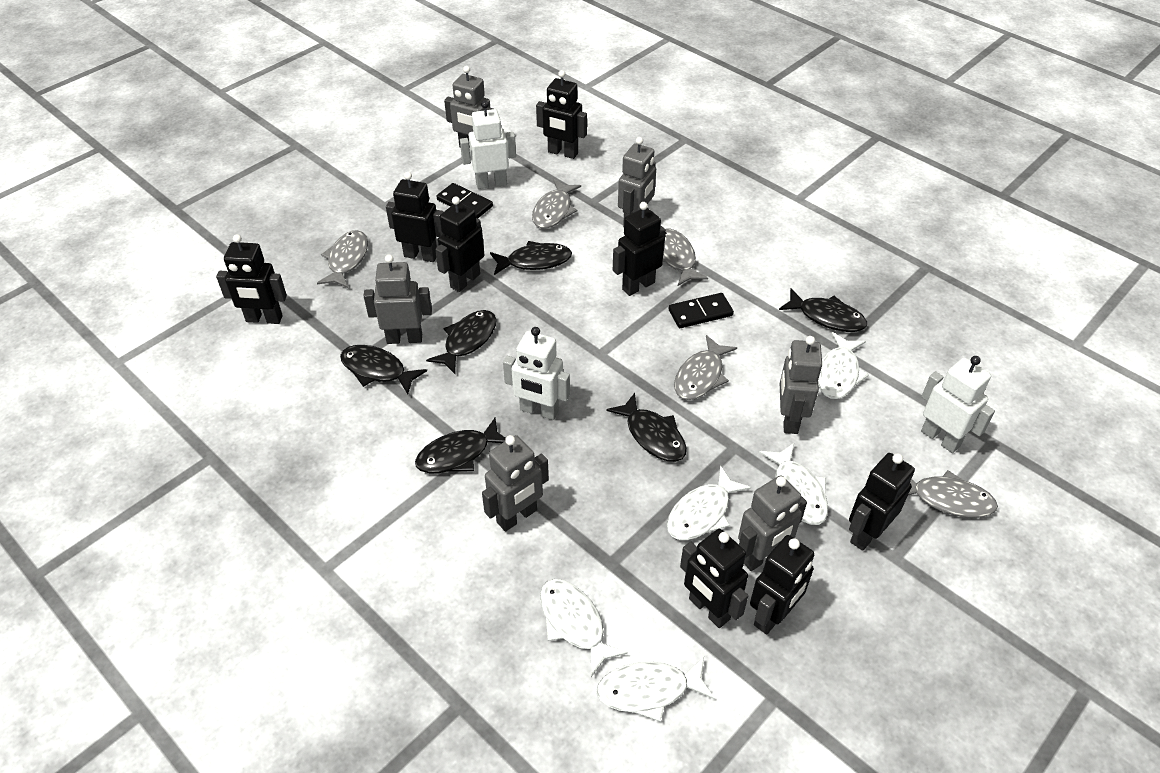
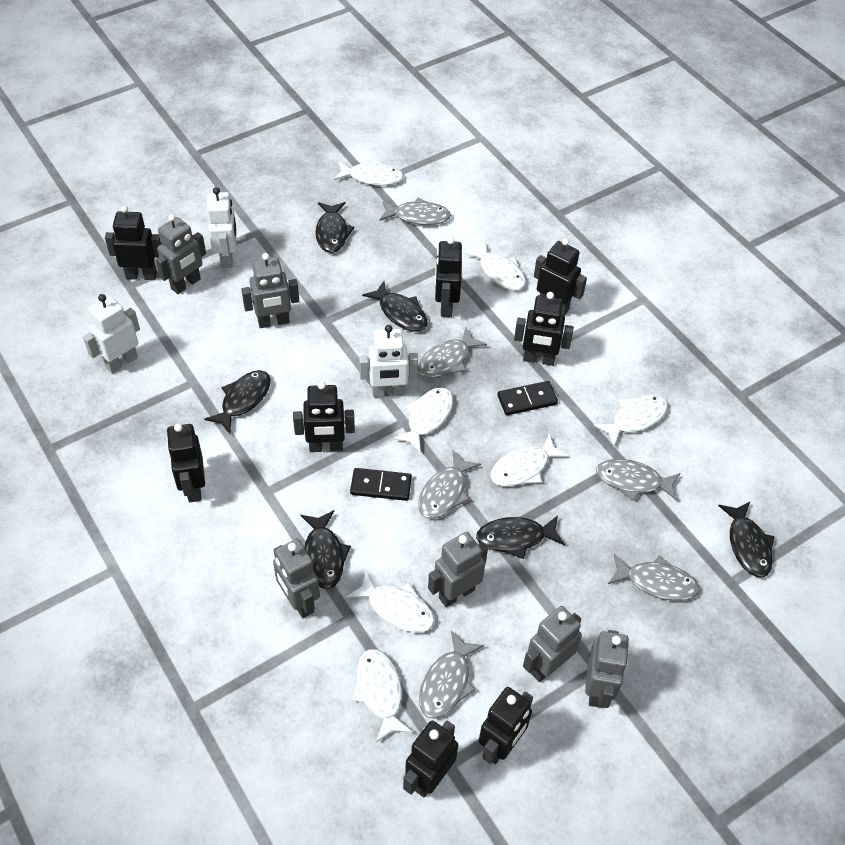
grey fish: [317,230,368,288] [532,179,581,229] [663,229,708,286] [674,335,737,400] [908,470,998,518] = 5 -> [379,198,451,225] [418,328,487,378] [418,450,481,519] [419,631,484,719] [596,459,680,501] [608,554,699,601] = 6
white fish: [540,579,628,677] [596,657,715,722] [667,465,751,540] [759,443,828,525] [818,332,869,399] = 5 -> [334,159,404,186] [346,570,435,632] [352,649,413,743] [393,387,453,453] [464,241,526,290] [490,434,569,486] [594,394,668,446] = 7

